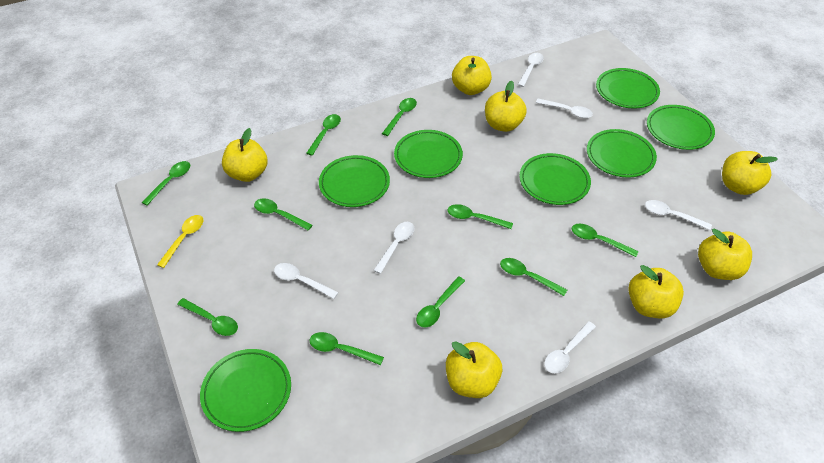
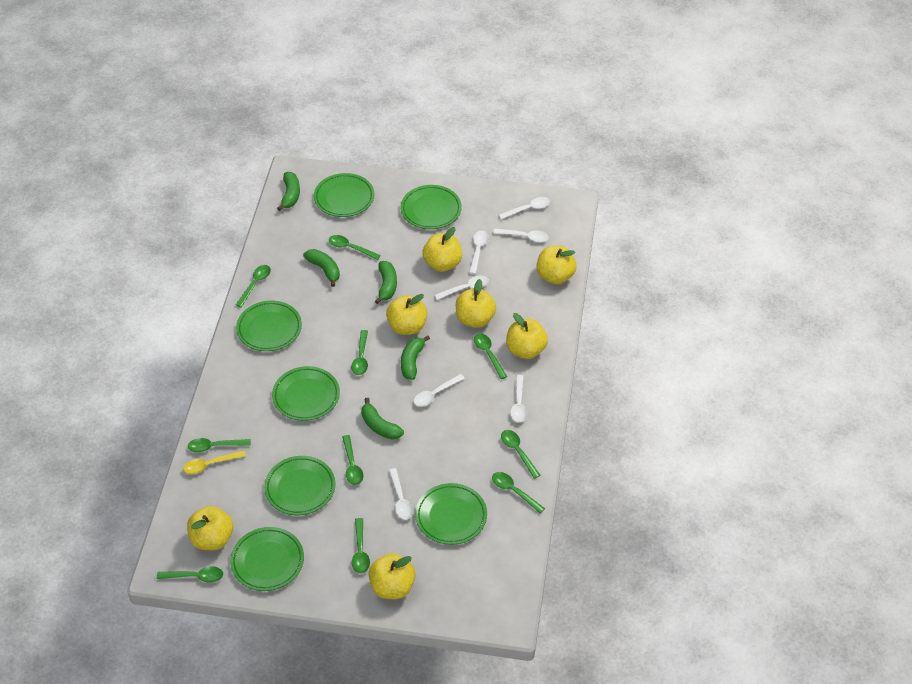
green banana: none = 0 -> [277,172,300,211] [303,249,340,287] [361,398,404,440] [375,261,397,304] [401,335,430,380] = 5
white spoon: [274,263,339,299] [373,222,415,274] [518,53,544,87] [536,99,593,118] [544,321,596,373] [645,200,712,230] = 6 -> [389,468,413,520] [414,374,465,407] [434,276,489,300] [469,230,489,274] [493,229,549,242] [499,197,550,219] [510,375,527,423] = 7

